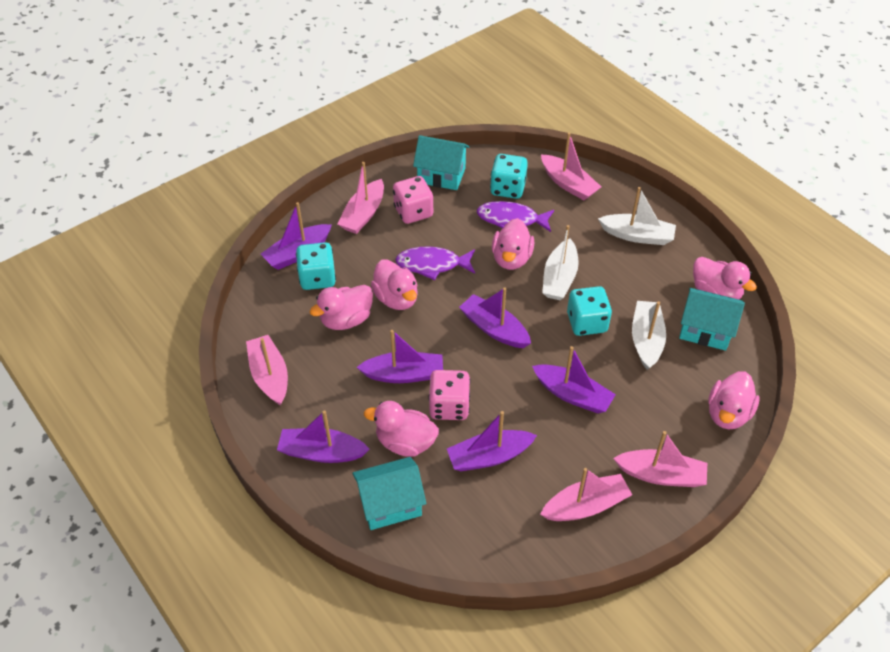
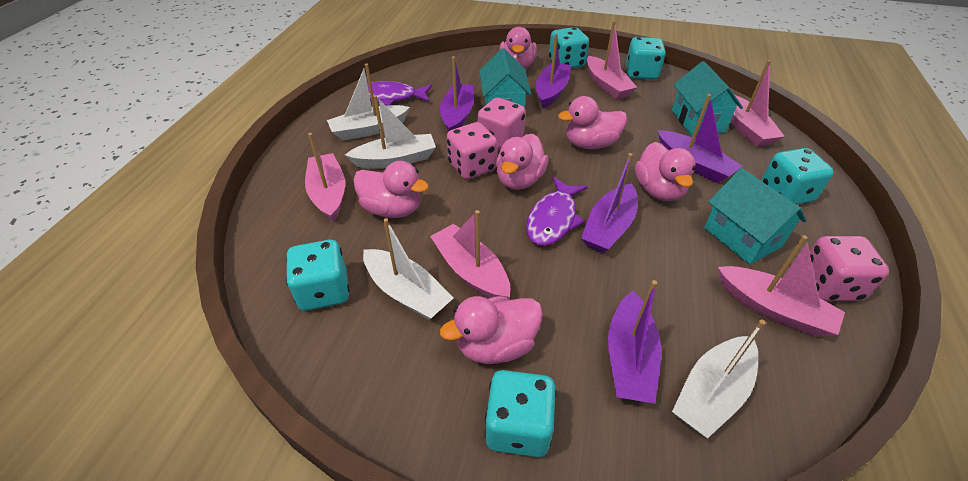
pink dice: [393,176,434,224] [428,370,471,420] = 2 -> [447,122,497,180] [477,98,526,150] [809,236,889,301] = 3
purple boat: [261,202,332,270] [277,410,370,463] [357,330,443,383] [447,411,537,471] [459,287,531,348] [532,346,616,413] = 6 -> [440,56,474,132] [536,33,571,109] [581,153,638,254] [608,280,661,404] [658,94,742,183] = 5
turquoise dice: [296,242,336,290] [490,154,528,199] [567,286,612,336] = 3 -> [286,240,350,311] [485,370,556,457] [549,27,589,69] [626,37,666,80] [761,148,834,205] = 5
white boat: [542,225,579,300] [598,187,676,245] [632,301,666,370] = 3 -> [327,63,410,141] [345,95,436,168] [363,218,454,320] [672,320,766,438] = 4

